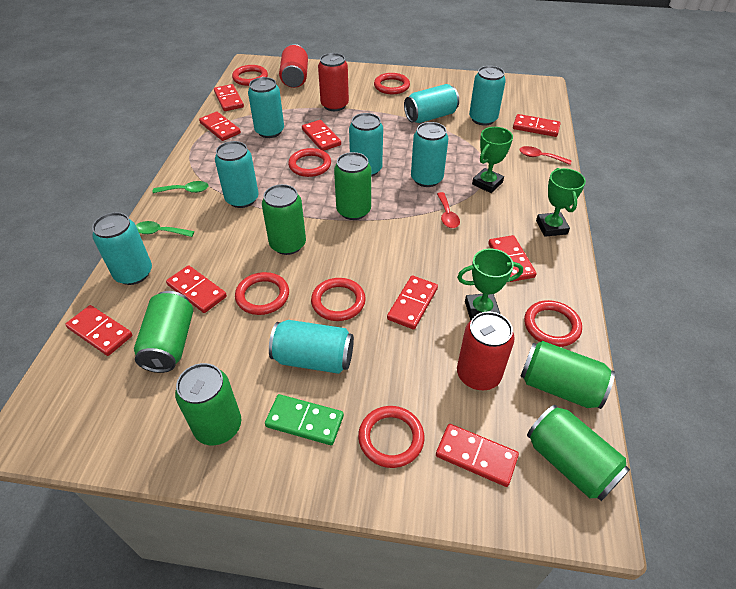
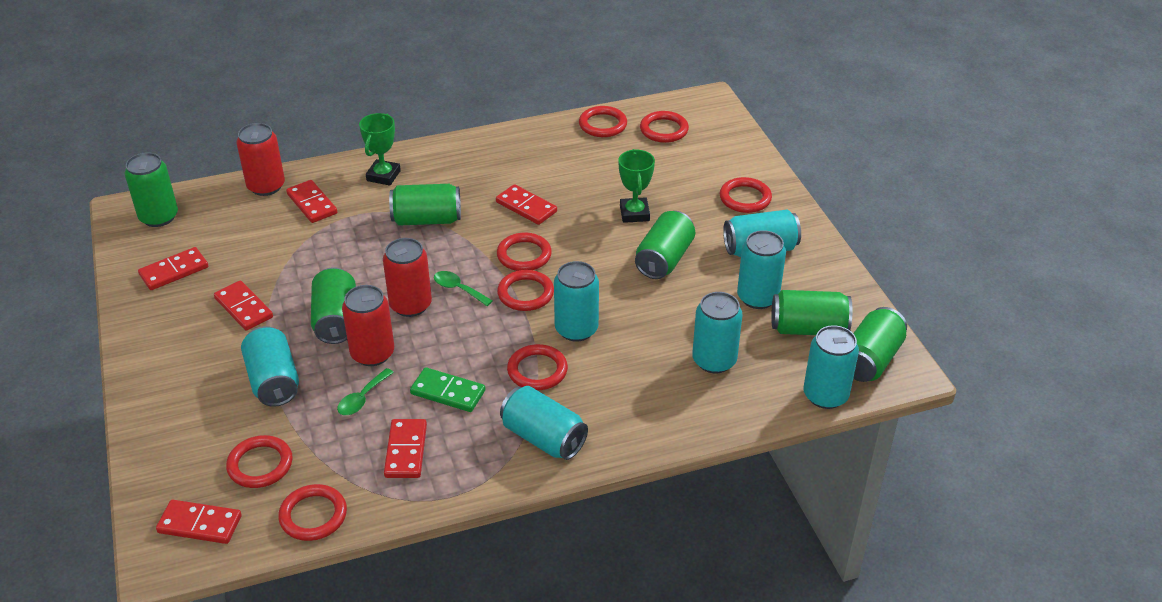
green trophy: [457,249,523,320] [472,127,513,193] [536,168,586,237] = 3 -> [359,113,401,186] [619,149,655,223] = 2
red domino: [65,305,132,356] [166,265,227,313] [199,112,241,141] [214,84,244,111] [302,120,341,151] [387,276,438,329] [436,424,519,487] [488,235,537,282] [513,114,561,137] = 9 -> [138,247,208,290] [156,500,242,544] [214,280,273,331] [286,180,337,223] [384,419,427,478] [496,184,557,225] = 6
red ring: [232,65,268,86] [235,272,289,315] [288,148,331,177] [311,278,366,321] [358,406,424,468] [374,73,410,94] [524,300,582,347] = 7 -> [226,435,293,488] [278,484,347,541] [497,233,552,271] [497,270,554,311] [507,344,568,390] [579,106,627,137] [640,111,689,143] [720,177,772,213] = 8
red spoon: [437,192,460,228] [519,146,572,165] = 2 -> none = 0
turquoise can: [92,212,152,285] [215,141,259,208] [248,77,284,138] [269,320,354,374] [349,113,383,177] [404,84,459,123] [411,122,448,187] [469,66,506,126] = 8 -> [241,326,299,407] [500,386,588,460] [554,261,599,342] [692,292,743,373] [723,210,801,257] [737,230,786,309] [803,325,859,409] = 7

